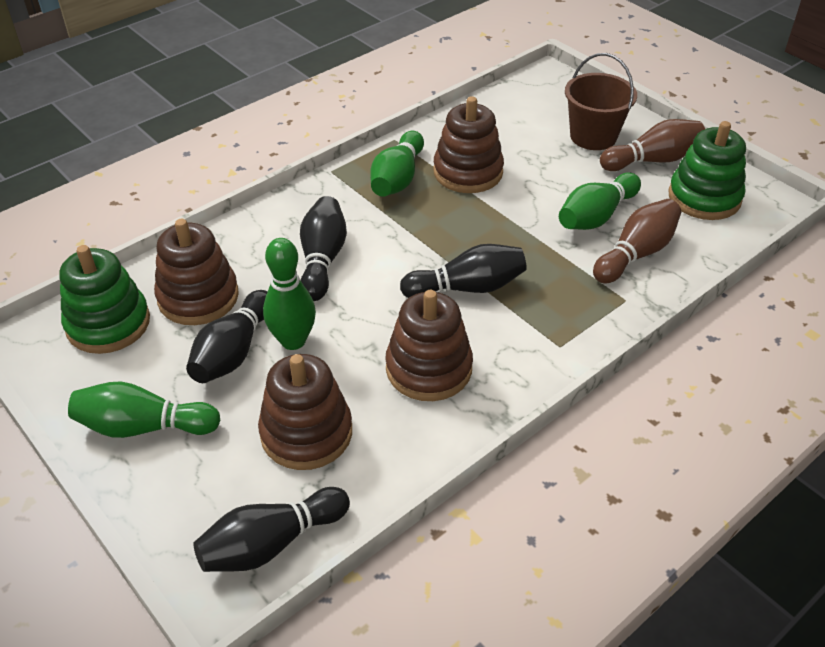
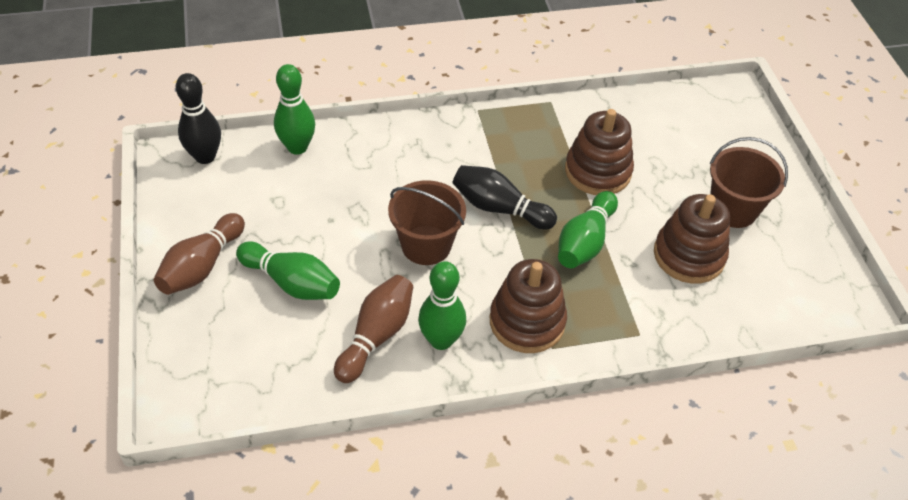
black bowling pin: [186,290,268,383] [193,487,350,572] [300,196,347,301] [400,244,527,298] = 4 -> [176,73,221,164] [453,165,557,230] = 2
brown bucket: [565,53,637,150] = 1 -> [388,180,466,265] [710,137,788,228] = 2
brown stacking toy: [154,219,239,325] [258,354,352,470] [385,290,473,401] [433,96,504,193] = 4 -> [490,259,567,353] [565,109,634,195] [654,194,730,284] = 3
green stacking toy: [59,245,150,354] [668,121,746,220] = 2 -> none = 0

